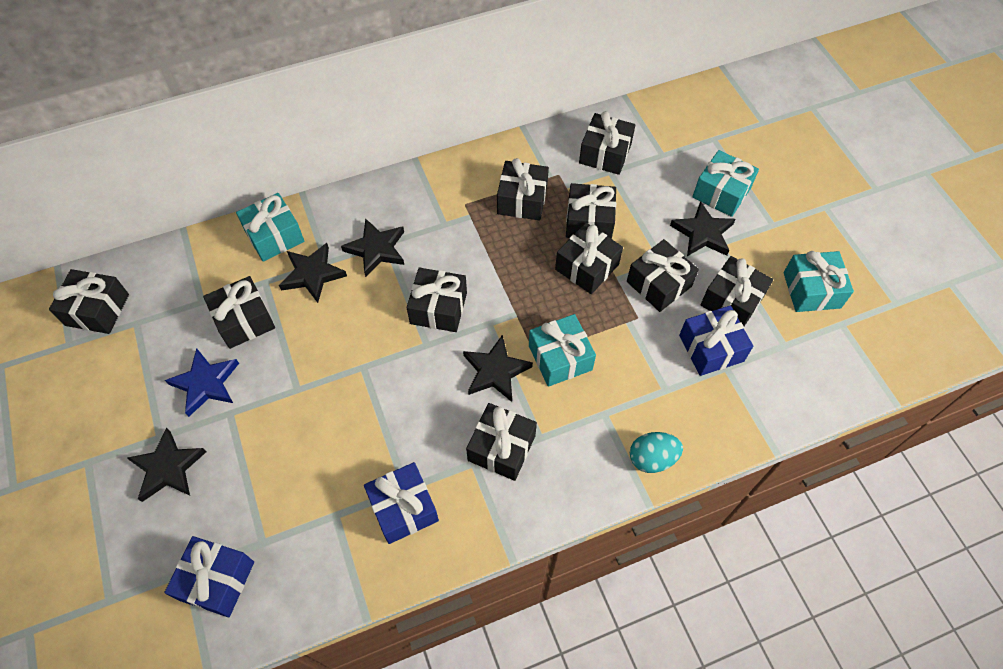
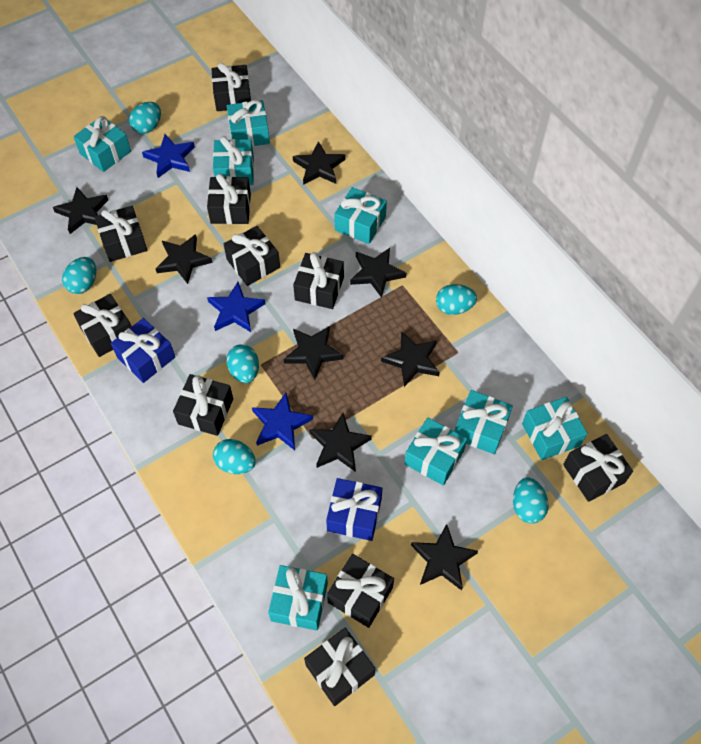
black star: [127,428,206,502] [279,243,347,303] [341,218,404,277] [463,335,533,402] [670,201,736,256] = 5 -> [53,187,108,234] [155,234,213,284] [283,326,343,379] [293,141,345,185] [309,413,372,472] [350,248,406,298] [381,331,440,387] [411,524,478,591] = 8
blue gift: [164,536,254,617] [364,462,439,544] [679,306,753,376] = 3 -> [111,318,175,383] [326,478,382,541] = 2
blue star: [165,348,239,417] = 1 -> [142,134,195,178] [207,282,265,332] [252,393,313,450] = 3
turquoise egg: [630,432,683,473] = 1 -> [62,257,96,294] [129,102,161,134] [213,439,256,474] [226,344,259,383] [436,284,477,315] [513,477,549,524] = 6
turquoise gift: [236,193,304,262] [529,314,596,387] [693,150,759,217] [783,251,854,312] = 4 -> [73,116,131,172] [213,136,254,185] [227,100,270,147] [268,565,328,631] [334,187,387,244] [404,418,467,485] [455,390,513,454] [522,397,587,460] = 8

